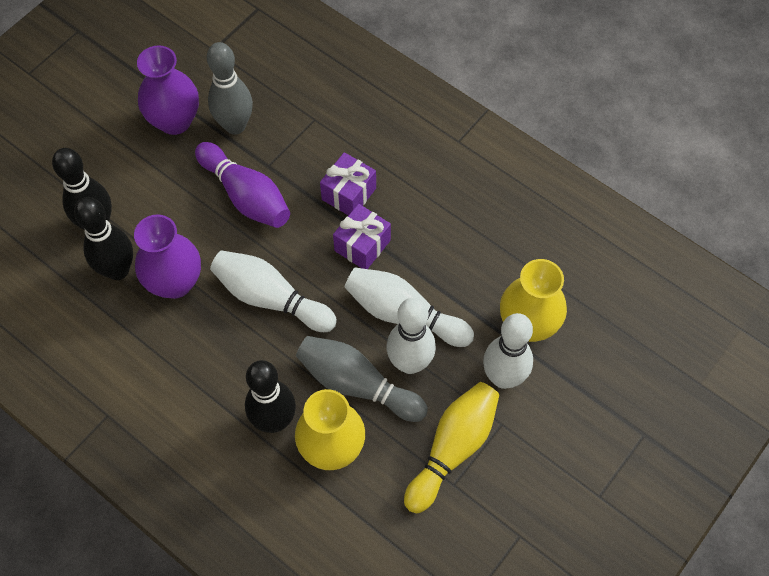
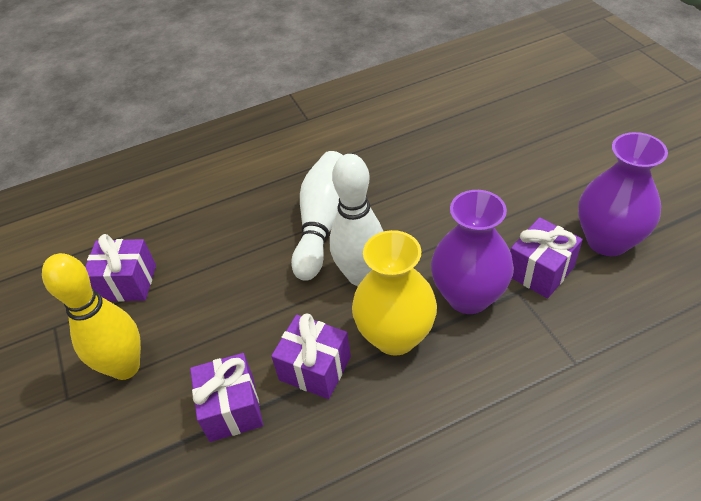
black bowling pin: [52,148,112,230] [74,197,133,280] [245,360,296,433] = 3 -> none = 0
grey bowling pin: [207,42,253,135] [296,336,428,422] = 2 -> none = 0
purple bowling pin: [195,142,290,228] = 1 -> none = 0
purple gift: [320,152,376,215] [333,204,391,269] = 2 -> [85,234,156,302] [190,353,263,442] [271,313,351,399] [510,217,583,298] = 4
white bowling pin: [210,250,337,332] [344,268,474,347] [387,298,436,374] [483,313,533,389] = 4 -> [291,151,343,281] [330,154,384,286] = 2
yellow vase: [295,389,365,470] [500,259,567,342] = 2 -> [352,230,437,356] = 1

